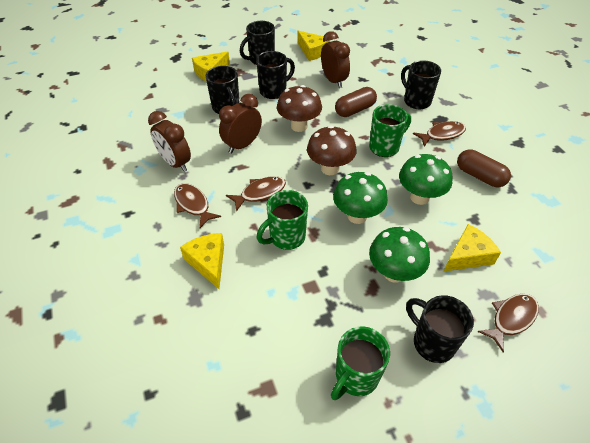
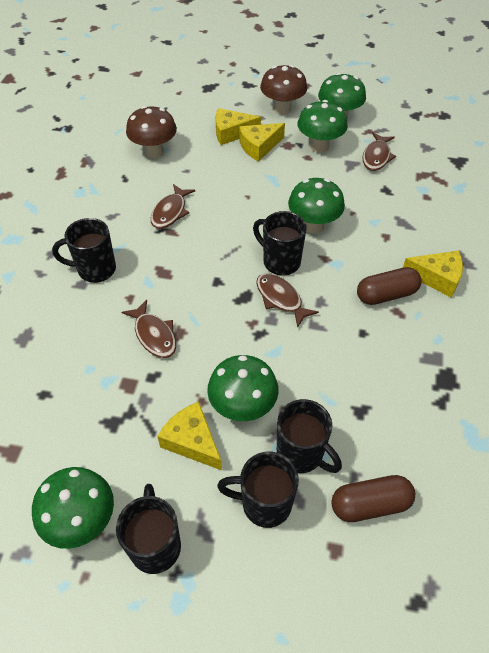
brown clock: [148,111,191,172] [219,94,262,153] [321,31,350,88] = 3 -> none = 0
green mug: [257,190,308,250] [331,326,390,400] [369,104,411,157] = 3 -> none = 0
green mushroom: [333,172,388,224] [369,227,430,283] [399,154,453,205] = 3 -> [32,467,114,549] [207,355,279,421] [288,178,345,234] [298,100,348,153] [318,73,366,120] = 5

